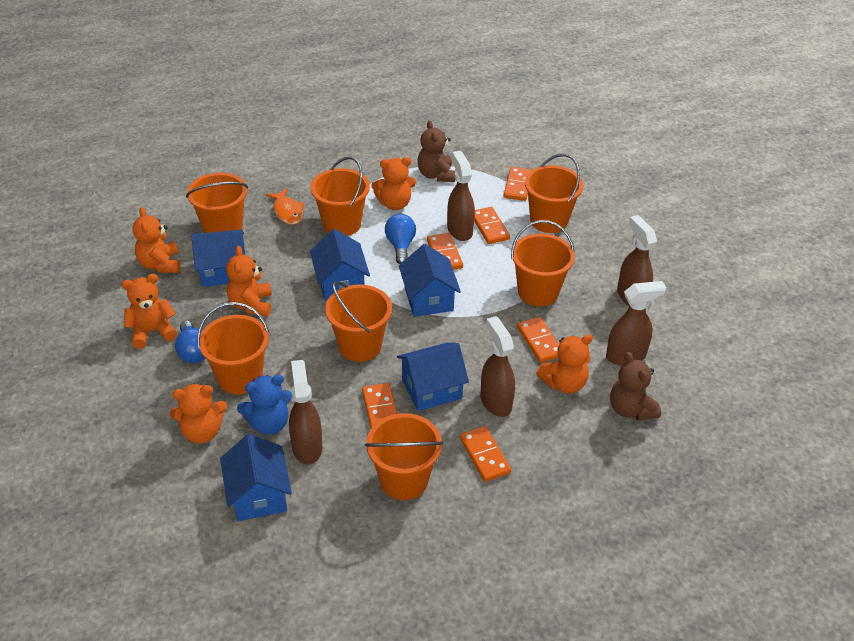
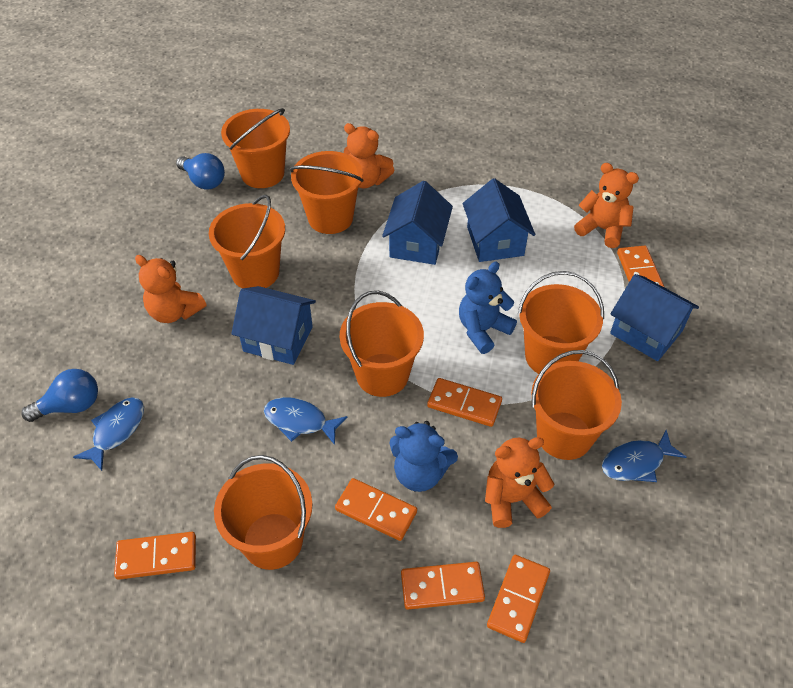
blue fish: none = 0 -> [73,397,144,471] [264,397,348,445] [602,430,686,482] = 3
blue house: [191,229,245,287] [220,434,292,521] [310,229,370,301] [397,343,469,411] [399,244,461,317] = 5 -> [231,286,316,365] [382,181,453,265] [463,178,535,262] [610,274,699,361] = 4
blue teddy bear: [237,375,292,435] = 1 -> [389,421,458,492] [459,262,517,354] = 2
brown spray bottle: [289,360,322,464] [447,151,475,241] [481,316,515,417] [606,281,666,366] [617,215,657,306] = 5 -> none = 0
brown teddy bear: [417,120,456,182] [610,352,661,421] = 2 -> none = 0
orange fish: [266,188,304,225] = 1 -> none = 0
orange teddy bear: [121,274,177,349] [133,207,180,273] [169,384,227,443] [226,246,272,317] [372,157,416,210] [536,334,593,394] = 6 -> [135,255,206,323] [344,123,394,188] [485,437,554,528] [574,163,639,248] = 4

